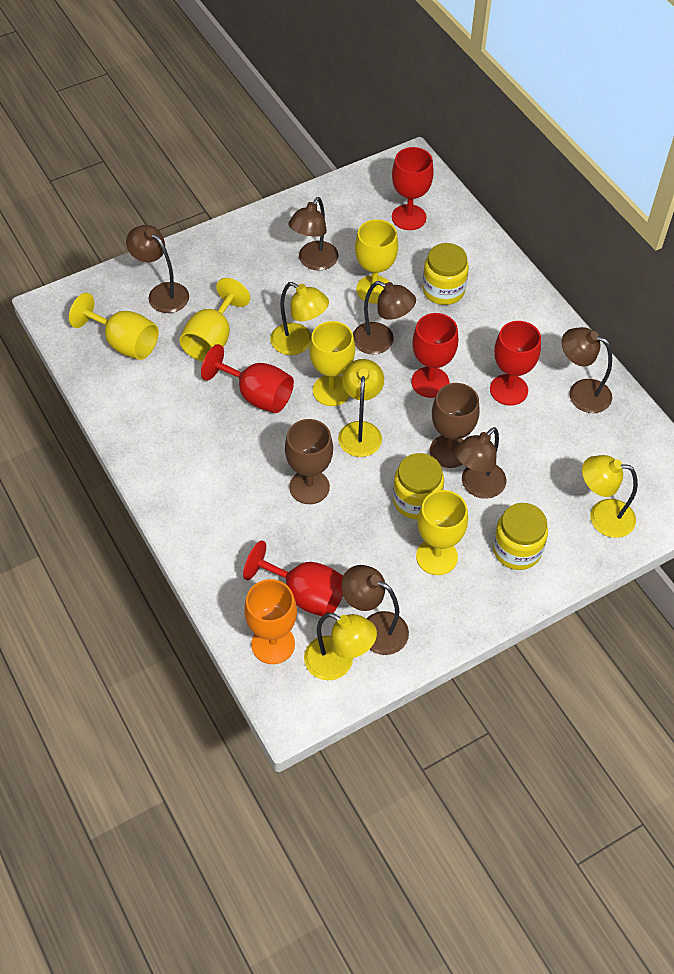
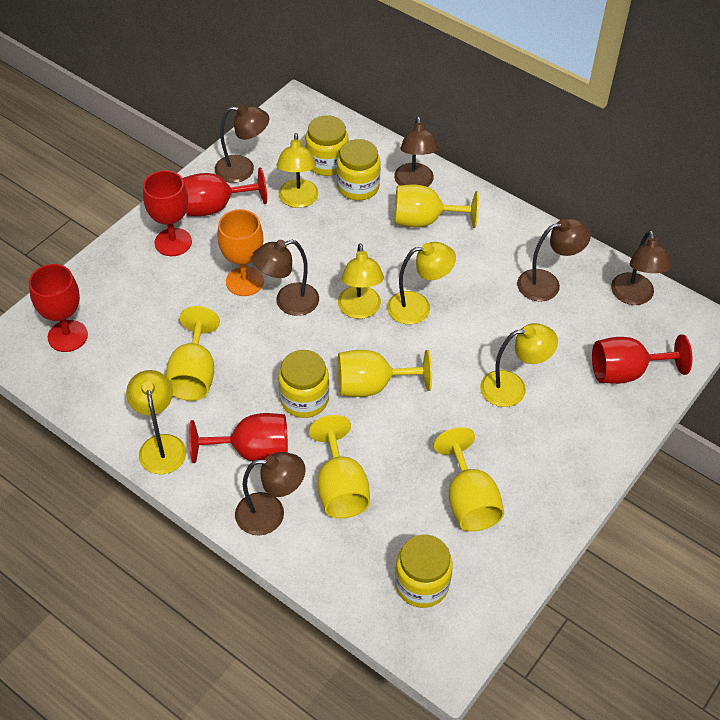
brown goblet: [285,419,333,504] [430,383,480,468] = 2 -> none = 0
yellow jar: [393,453,444,520] [422,243,469,305] [493,503,548,570] = 3 -> [278,350,329,418] [305,115,348,176] [337,139,381,200] [395,534,453,608] = 4
yellow lamp: [270,282,329,355] [304,613,377,680] [338,359,384,457] [582,455,638,538] = 4 -> [126,370,186,474] [277,133,319,208] [338,243,384,319] [387,242,456,325] [480,323,558,407] = 5

